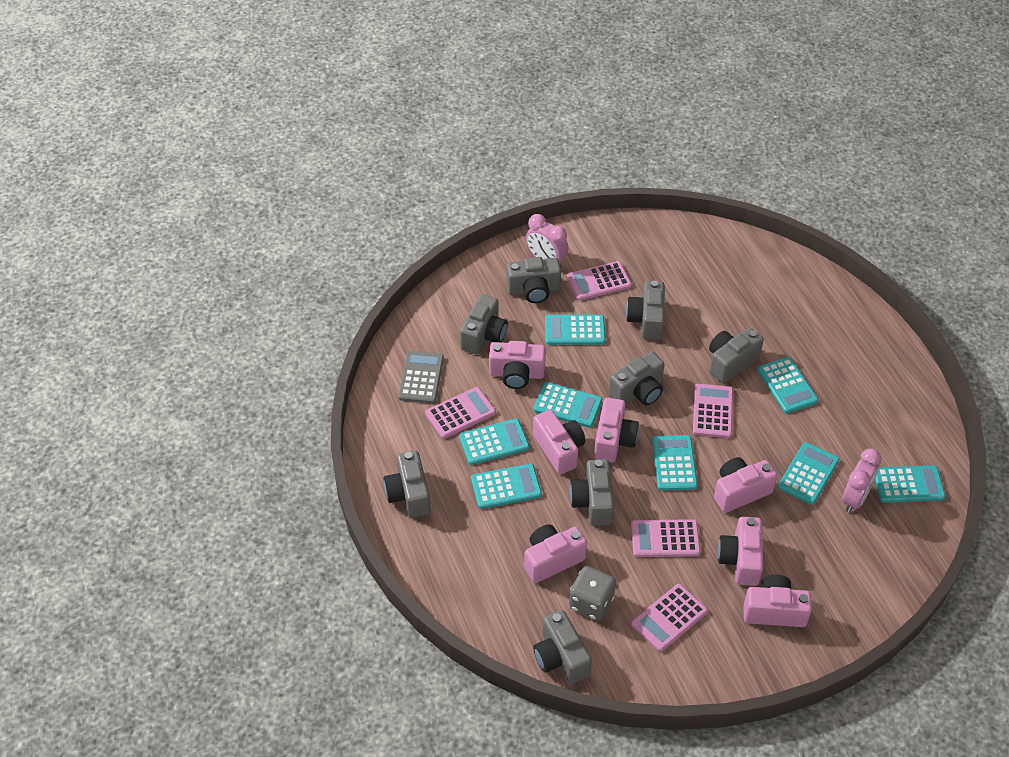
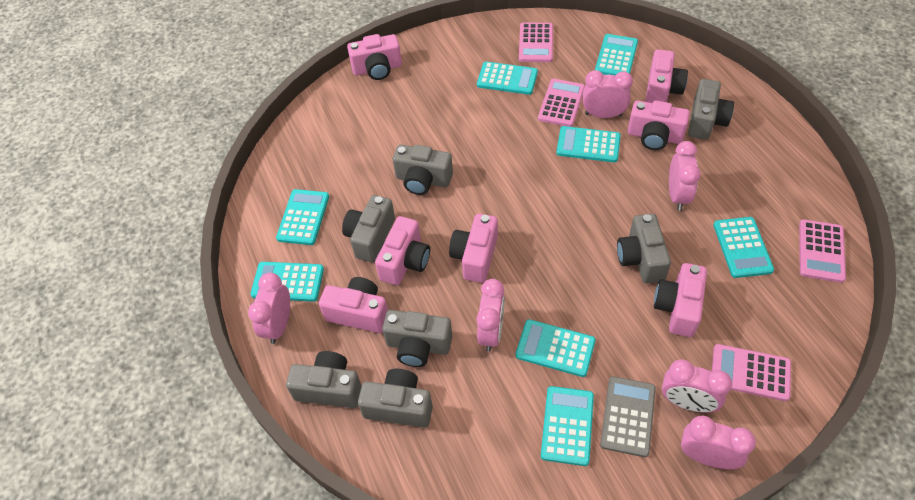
grey camera: [384,450,431,518] [460,294,508,354] [506,257,561,303] [533,610,592,684] [570,459,614,526] [609,351,664,406] [626,281,665,340] [709,328,764,383] = 8 -> [286,351,362,408] [342,195,395,262] [358,369,433,428] [382,310,452,367] [393,145,453,195] [617,214,671,283] [688,79,734,140] = 7
grey dice: [569,566,616,621] = 1 -> none = 0
pink calculator: [425,387,496,439] [567,261,632,301] [631,519,701,557] [631,584,708,652] [693,384,733,438] = 5 -> [519,22,553,62] [538,79,585,127] [712,344,791,401] [799,219,846,283] = 4
pink clock: [526,214,569,267] [842,448,882,513] = 2 -> [248,273,290,344] [476,279,505,352] [583,70,633,118] [662,359,732,412] [669,141,701,211] [681,415,756,469] = 6

